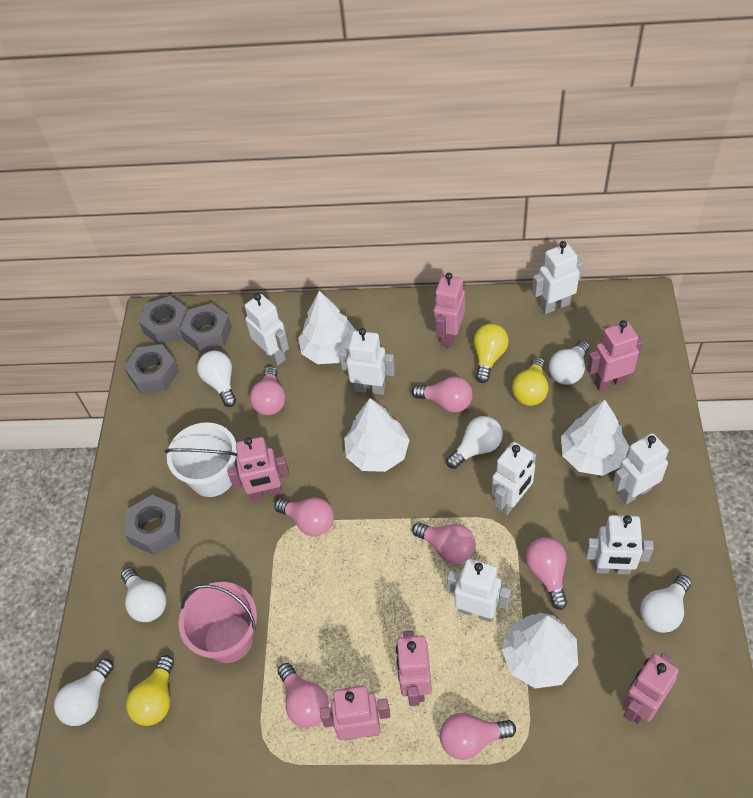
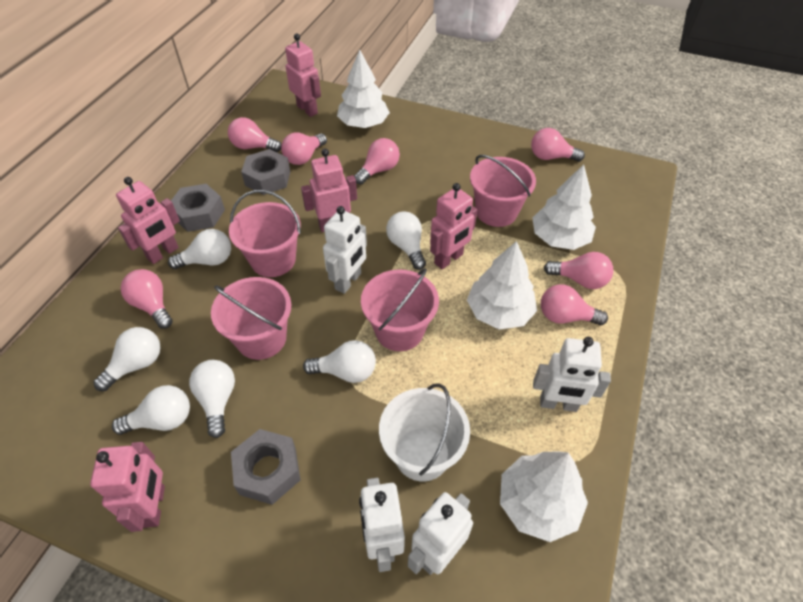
grey nut: [124,344,179,394] [125,495,181,555] [139,296,188,344] [180,303,232,353] = 4 -> [171,184,225,232] [231,429,300,505] [241,149,290,195] = 3
pink bucket: [179,582,257,663] = 1 -> [211,277,291,360] [229,190,301,277] [361,268,439,351] [470,155,536,227] = 4
pink robot: [227,437,290,501] [320,686,390,740] [396,631,432,706] [434,273,465,348] [587,320,643,391] [623,653,679,724] = 6 -> [90,442,165,532] [116,177,180,264] [285,34,321,117] [301,148,357,232] [430,183,477,269] = 5
white robot: [245,293,289,365] [339,328,395,395] [447,559,511,622] [492,442,536,515] [532,241,583,314] [585,515,654,574] [612,433,669,504] = 7 -> [323,206,367,294] [359,478,405,572] [408,492,473,575] [533,337,611,412] = 4
yellow light bulb: [126,655,174,726] [474,324,509,383] [512,357,548,406] = 3 -> none = 0

